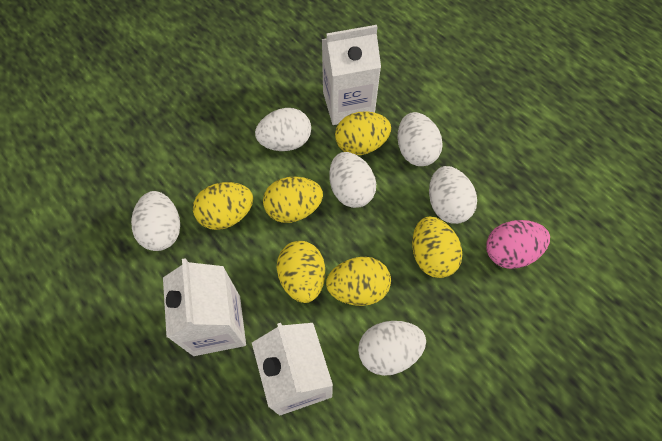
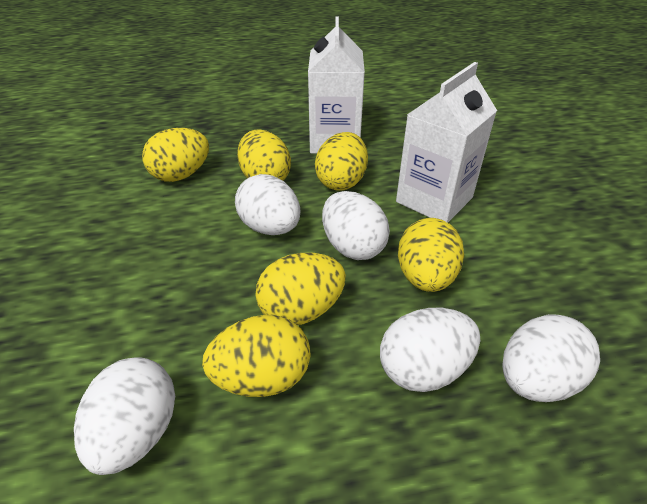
pink egg: [486,220,550,269] = 1 -> none = 0
white carton: [163,258,246,356] [252,323,333,415] [322,25,381,125] = 3 -> [308,16,365,154] [396,62,497,223] = 2
white egg: [131,191,180,251] [255,108,311,151] [329,152,376,208] [358,321,426,376] [397,112,443,166] [429,166,477,224] = 6 -> [74,357,175,475] [235,174,301,235] [322,191,390,260] [380,308,480,392] [502,314,600,402] = 5

